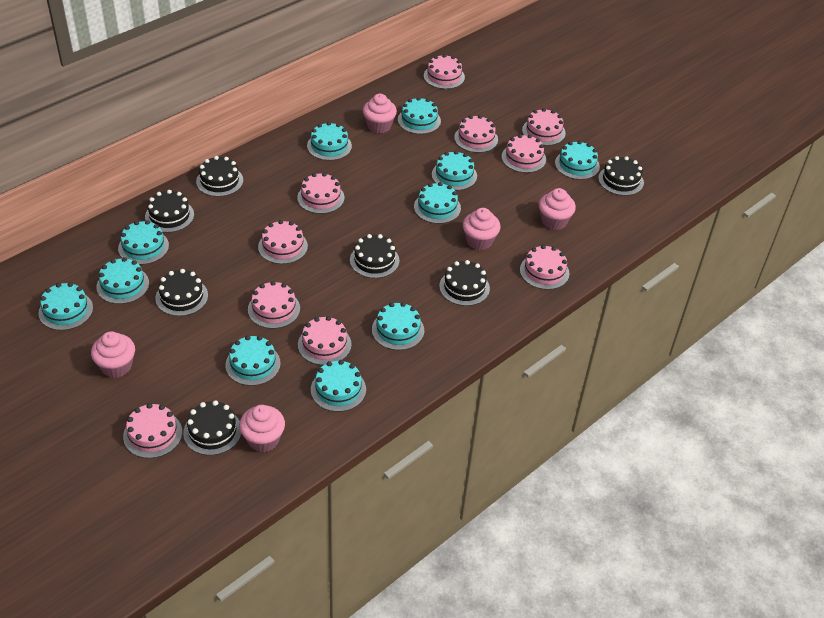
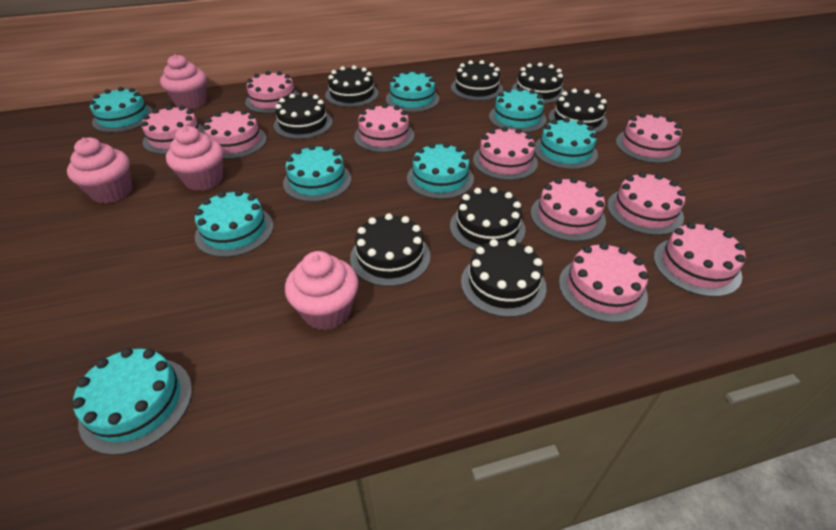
black cake: [145,190,194,233] [155,269,208,316] [183,400,241,455] [196,156,243,197] [350,234,399,278] [439,260,490,306] [598,156,644,196] = 7 -> [274,92,332,139] [325,65,378,107] [350,213,430,286] [450,187,526,251] [451,60,503,101] [461,239,546,317] [512,62,565,104] [549,89,607,133] = 8
pink cupcake: [91,331,135,378] [239,405,285,452] [363,94,397,133] [463,208,500,250] [539,188,576,230] = 5 -> [67,137,133,204] [160,54,207,109] [166,126,223,191] [285,251,358,330] = 4
turquoise cake: [38,282,93,330] [96,257,149,304] [118,220,169,265] [225,335,281,386] [307,122,352,161] [311,360,366,412] [372,302,424,350] [398,97,441,134] [414,182,461,224] [432,151,477,191] [555,141,600,180] = 11 -> [72,348,192,455] [89,87,153,133] [195,190,273,257] [283,145,351,202] [386,70,439,112] [407,142,474,199] [489,87,547,133] [534,118,598,169] = 8

